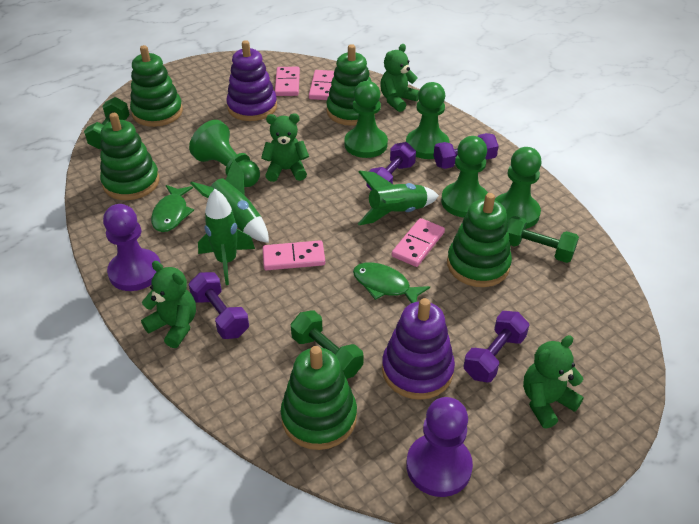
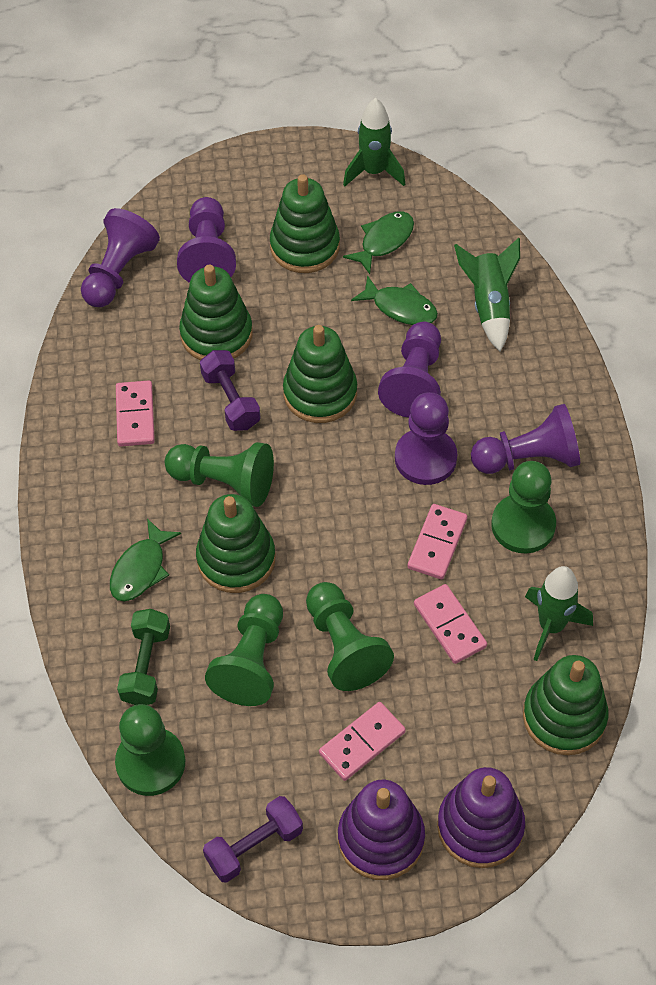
green dumbbell: [84,97,130,149] [291,310,364,379] [508,216,579,263] = 3 -> [117,609,170,705] = 1
green fish: [151,185,194,232] [353,262,430,303] = 2 -> [110,518,181,601] [343,211,414,274] [351,275,438,325] = 3
green teddy bear: [141,261,196,348] [261,113,309,182] [380,44,419,112] [523,335,584,429] = 4 -> none = 0
purple dumbbell: [188,272,249,339] [366,142,416,190] [434,133,499,169] [463,311,529,382] = 4 -> [200,350,260,431] [203,796,303,883] = 2
purple pawn: [103,204,161,291] [406,397,473,497] = 2 -> [81,208,160,307] [177,197,236,283] [378,322,441,418] [395,392,457,485] [471,404,580,474] = 5

